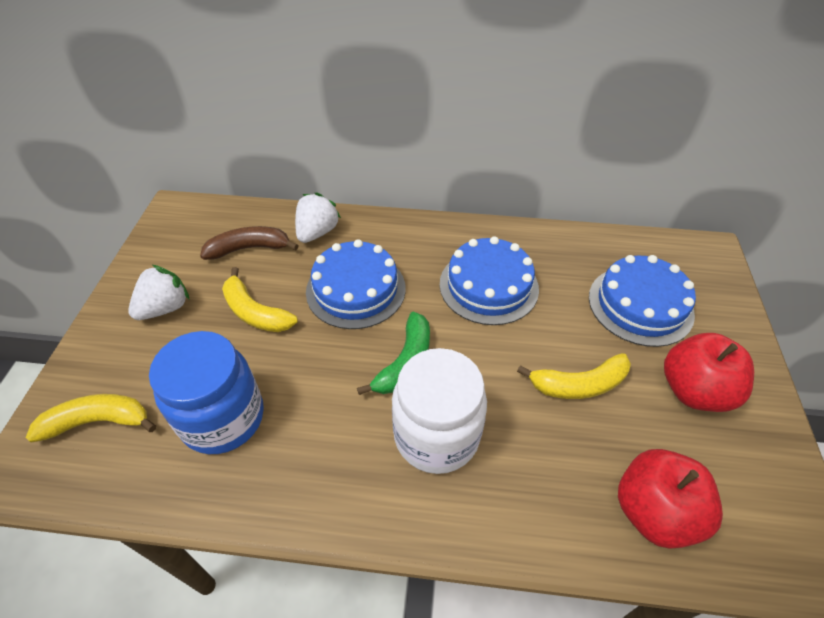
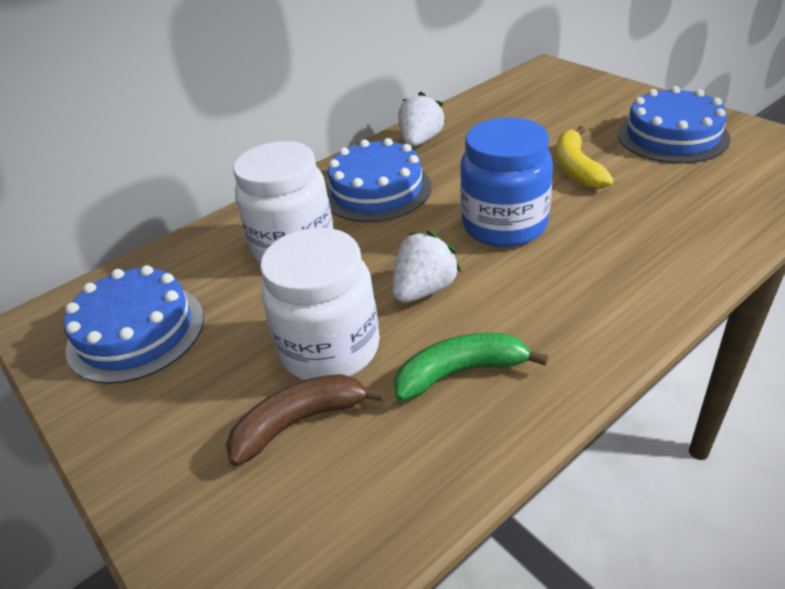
red apple: [618,449,723,549] [664,333,754,412] = 2 -> none = 0
white jar: [392,348,487,474] = 1 -> [234,141,333,263] [260,227,380,380] = 2
yellow banana: [26,394,156,443] [222,267,298,332] [517,353,631,399] = 3 -> [556,126,613,189] = 1

